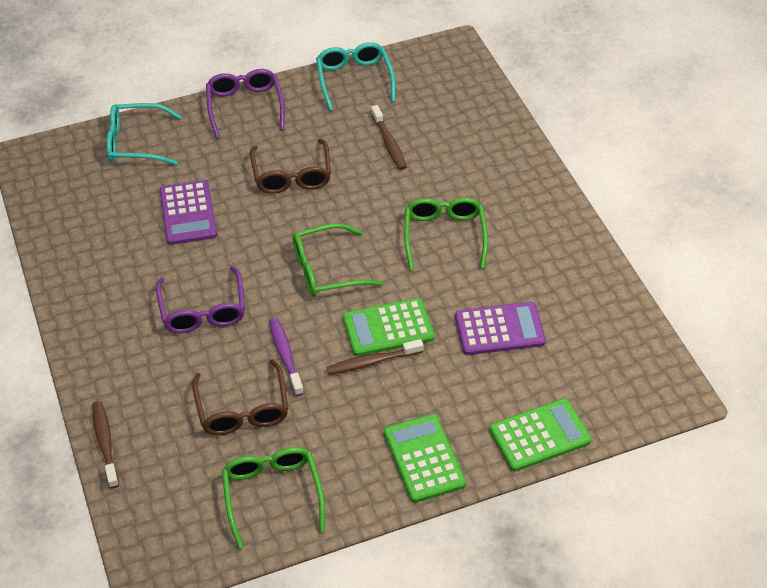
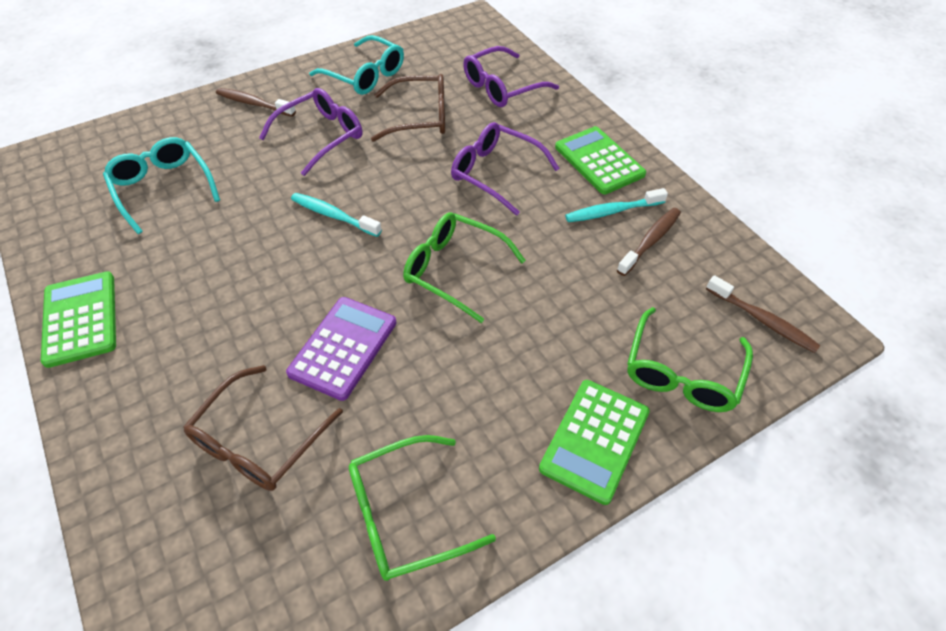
purple calculator: [159,180,217,245] [455,302,546,355] = 2 -> [286,297,396,401] = 1
purple glasses: [156,266,245,333] [206,69,285,139] = 2 -> [259,88,362,176] [451,122,560,216] [463,46,559,107] = 3
purple toothbrush: [269,317,304,396] = 1 -> none = 0
turquoise toothbrush: none = 0 -> [291,193,382,237] [565,188,668,222] = 2

